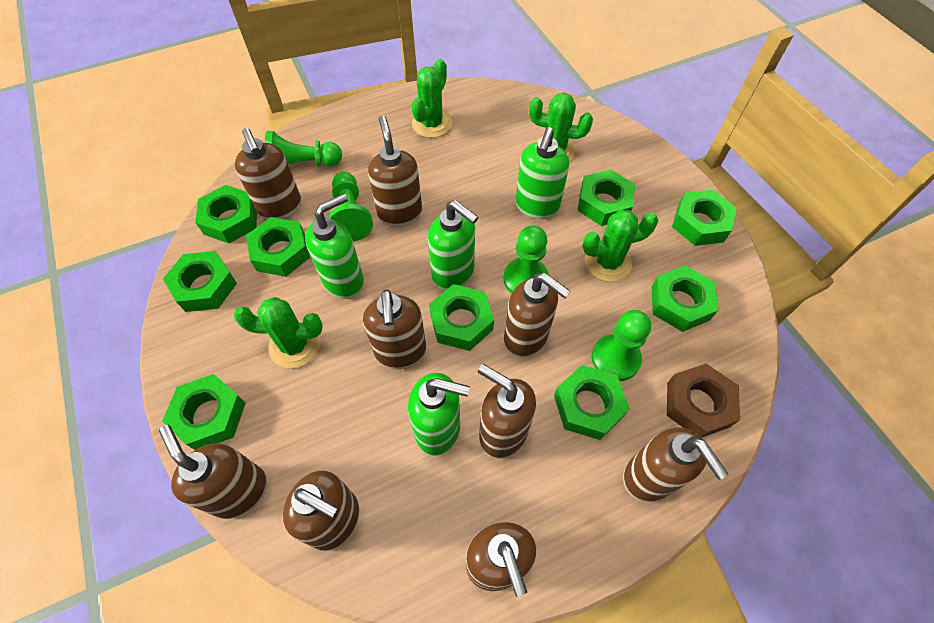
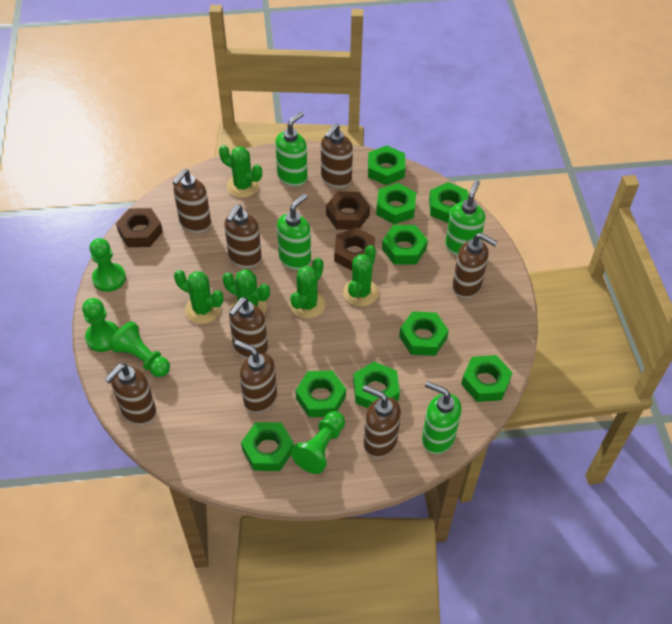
brown nut: [667,363,740,437] = 1 -> [116,208,163,247] [326,191,370,230] [334,227,375,271] = 3
brown soap dispenser: [159,425,267,519] [235,128,302,220] [283,471,360,551] [363,289,426,369] [368,115,422,227] [466,522,536,597] [478,364,536,459] [504,273,571,358] [623,427,728,502] = 9 -> [104,363,156,425] [172,169,211,233] [224,205,262,268] [229,297,268,359] [234,340,277,413] [321,124,353,188] [363,385,401,458] [452,233,497,299] = 8
green cactus: [234,297,323,368] [411,59,452,138] [529,93,593,161] [582,210,658,282] = 4 -> [174,270,224,324] [219,145,262,198] [223,269,270,314] [290,258,326,319] [343,245,379,307] = 5

